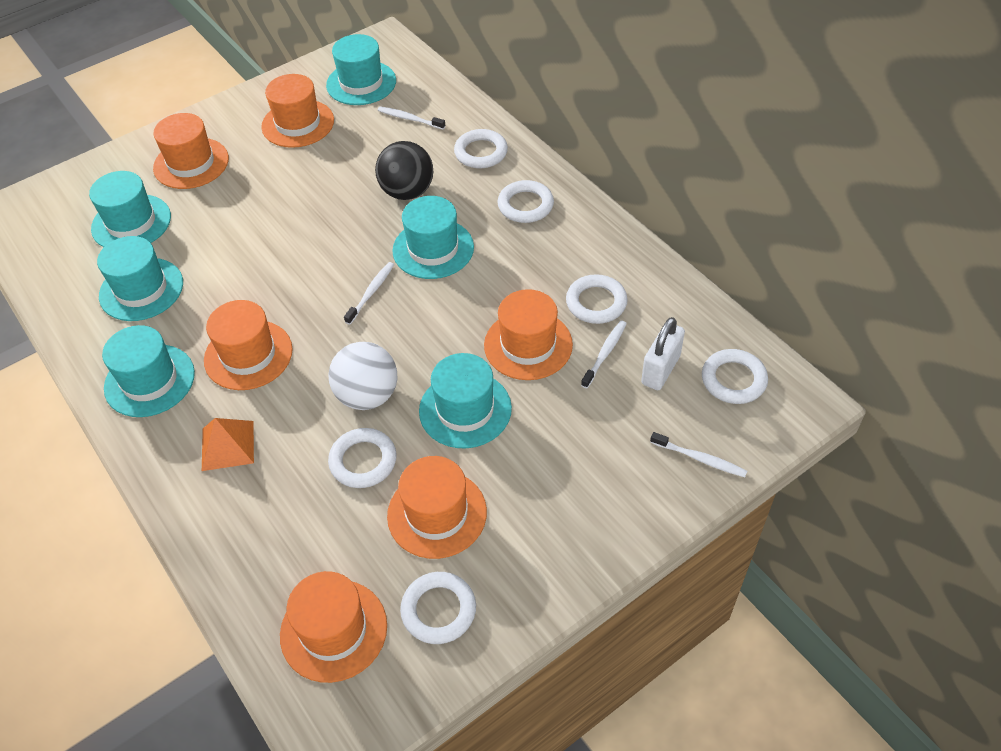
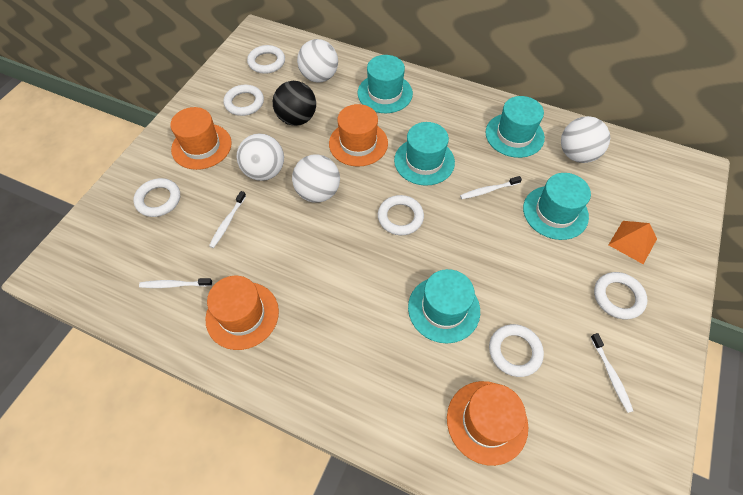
orange hat: [153,113,229,189] [204,300,293,390] [261,74,334,148] [280,571,387,683] [387,456,487,559] [484,289,573,380] = 6 -> [170,107,232,170] [205,276,279,350] [329,104,388,167] [447,381,528,466] = 4
turquoise hat: [89,171,171,247] [97,236,183,321] [102,325,195,417] [326,34,396,105] [392,196,474,279] [419,353,512,448] = 6 -> [357,55,413,113] [394,122,455,186] [408,269,480,343] [485,96,545,158] [523,173,591,240] = 5
white ball: [329,342,398,410] = 1 -> [237,133,284,181] [292,154,340,203] [297,39,338,83] [561,116,610,163] = 4
white padlock: [641,317,685,390] = 1 -> none = 0

